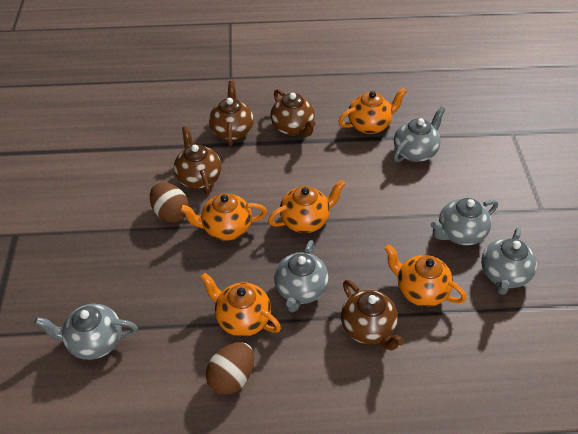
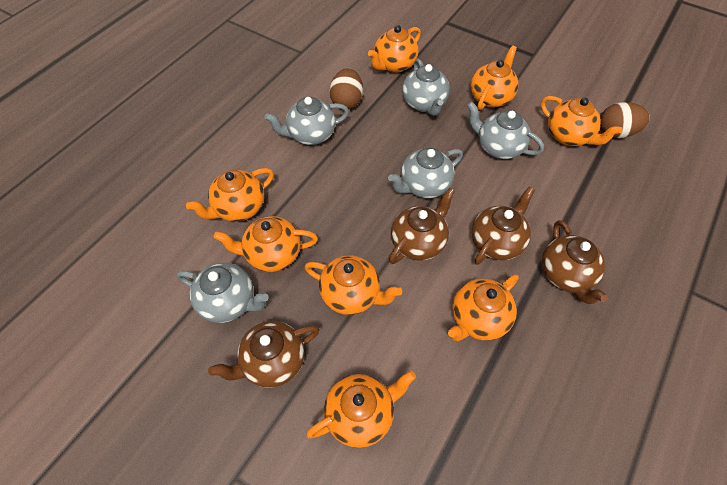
orange teapot: [179,193,267,241] [200,273,281,337] [268,180,345,233] [338,88,407,134] [384,244,467,307] = 5 -> [186,168,274,222] [214,216,318,272] [304,255,402,315] [306,371,416,448] [368,25,421,73] [448,274,519,341] [470,46,518,110] [541,96,623,146] = 8

